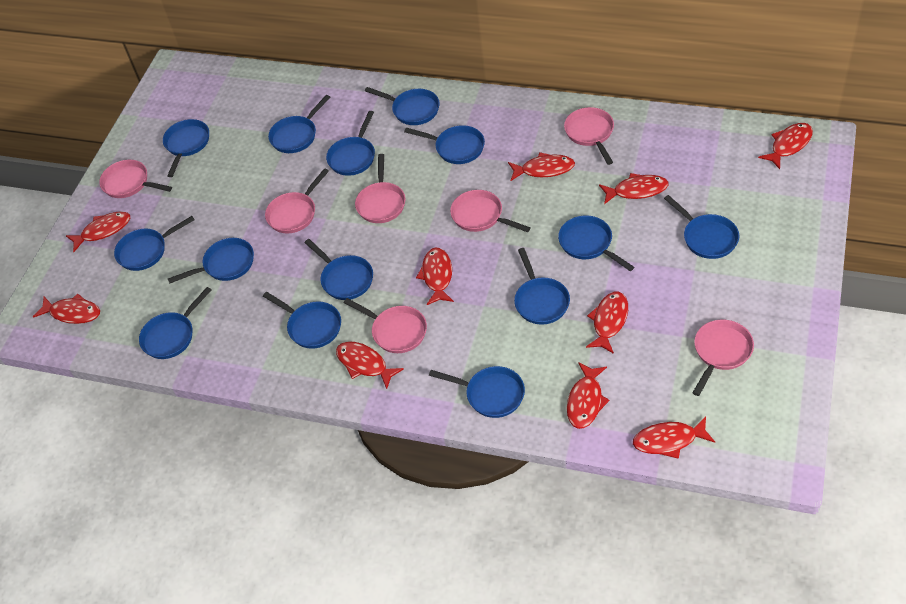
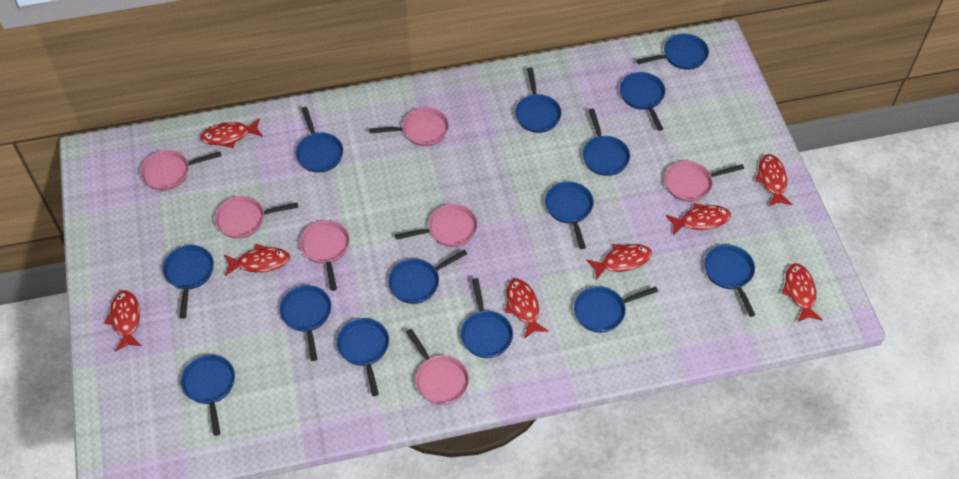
red fish: [33,294,100,324] [66,211,130,252] [336,341,404,389] [416,247,454,305] [508,152,575,181] [567,362,610,429] [586,292,628,354] [599,173,669,204] [633,417,715,459] [758,123,813,169] = 10 -> [105,290,142,352] [200,118,263,148] [224,244,290,276] [505,279,549,339] [586,244,652,280] [666,203,731,235] [755,154,793,207] [782,263,823,322] = 8

